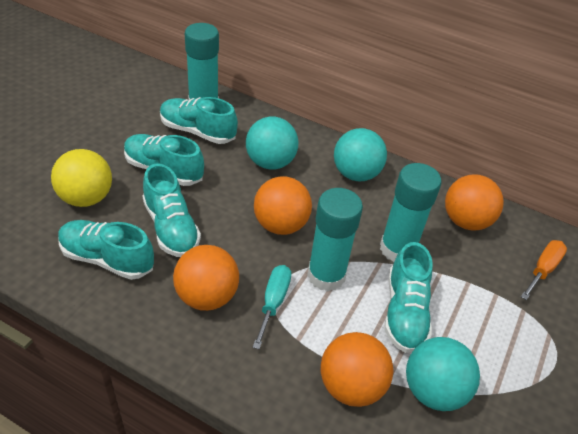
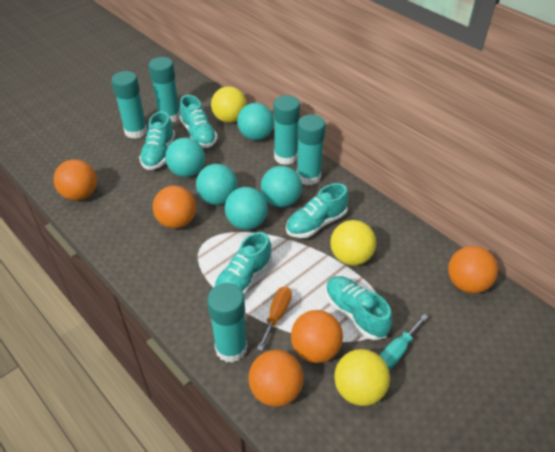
orange ball: [173,245,239,311] [254,176,312,235] [321,332,393,407] [445,175,504,231] = 4 -> [53,159,97,201] [153,186,196,229] [248,350,303,407] [291,310,343,363] [448,246,498,293] = 5
turquoise ball: [246,117,298,170] [334,128,387,181] [406,337,480,411] = 3 -> [165,137,205,177] [196,164,237,205] [225,187,268,230] [237,103,274,140] [261,166,302,207] = 5
turquoise glue stick: [185,23,219,100] [307,188,363,291] [380,163,441,262] = 3 -> [111,71,148,139] [149,57,180,123] [207,283,247,363] [273,95,300,165] [297,114,325,185] = 5
yellow ball: [51,149,112,207] = 1 -> [211,86,247,123] [330,220,376,265] [334,349,390,406] = 3

